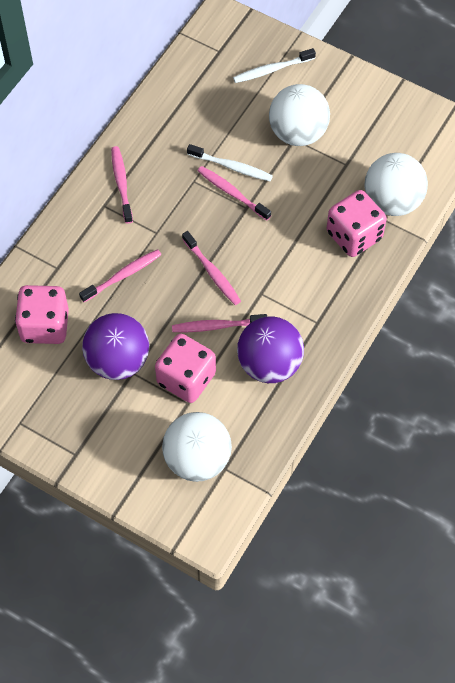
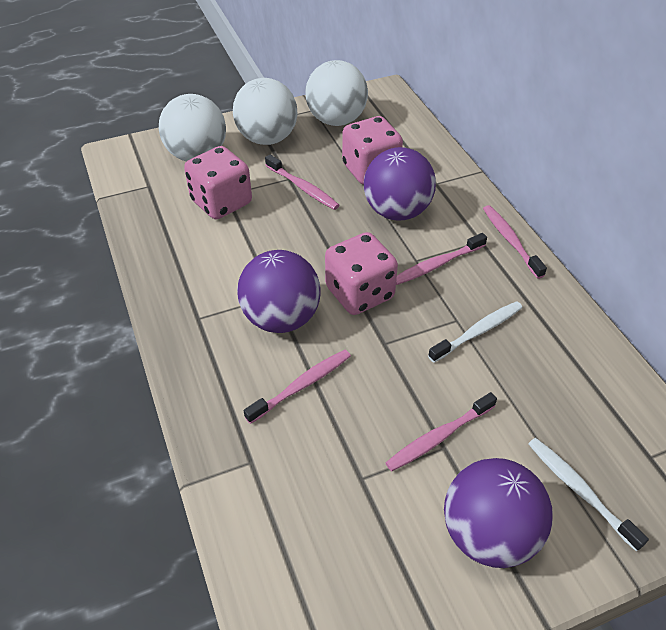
purple ball: [82,313,149,380] [237,316,304,383] = 2 -> [237,250,321,333] [364,147,436,221] [444,458,552,568] = 3

